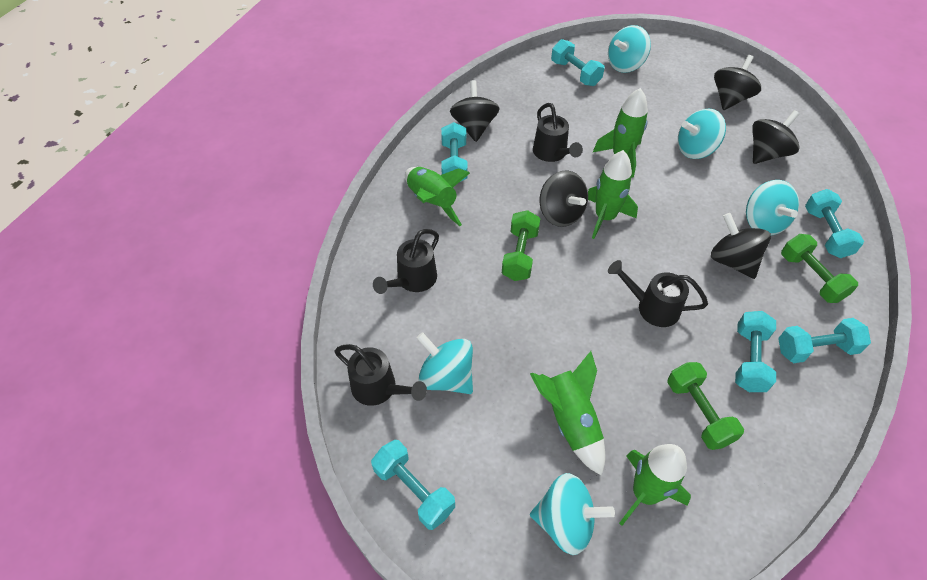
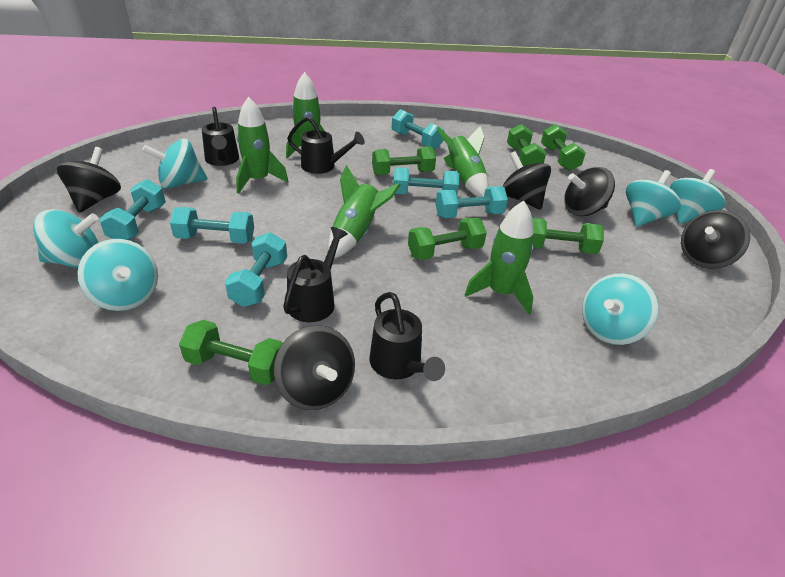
green dumbbell: [502,210,541,281] [667,362,744,450] [781,234,858,303] = 3 -> [179,320,283,385] [372,146,436,175] [408,218,487,260] [507,124,546,167] [532,218,604,254] [541,124,586,171] = 6
turquoise spinning top: [417,332,473,394] [530,473,615,555] [608,25,651,73] [678,109,726,159] [746,180,799,236] = 5 -> [33,209,99,268] [77,239,158,311] [142,139,207,189] [582,273,658,345] [626,170,681,227] [670,169,725,224] = 6

